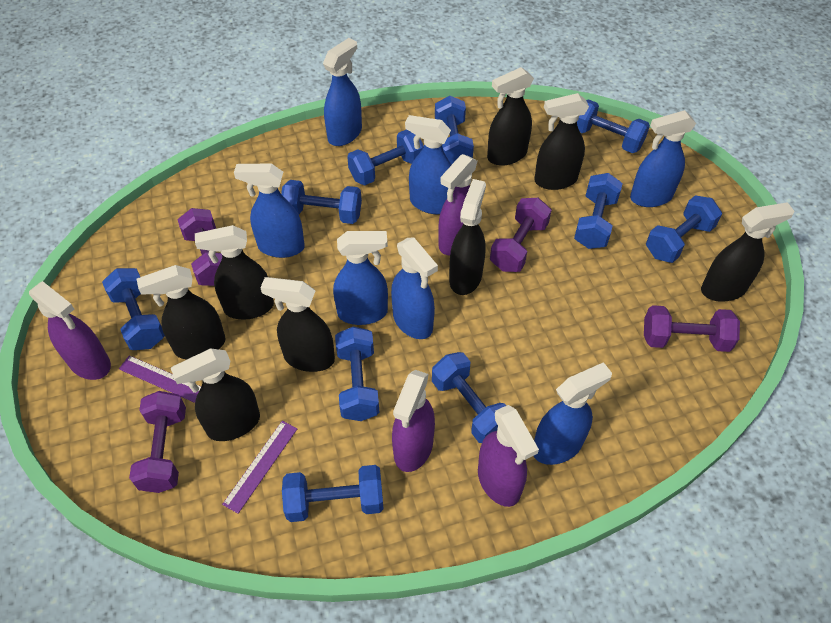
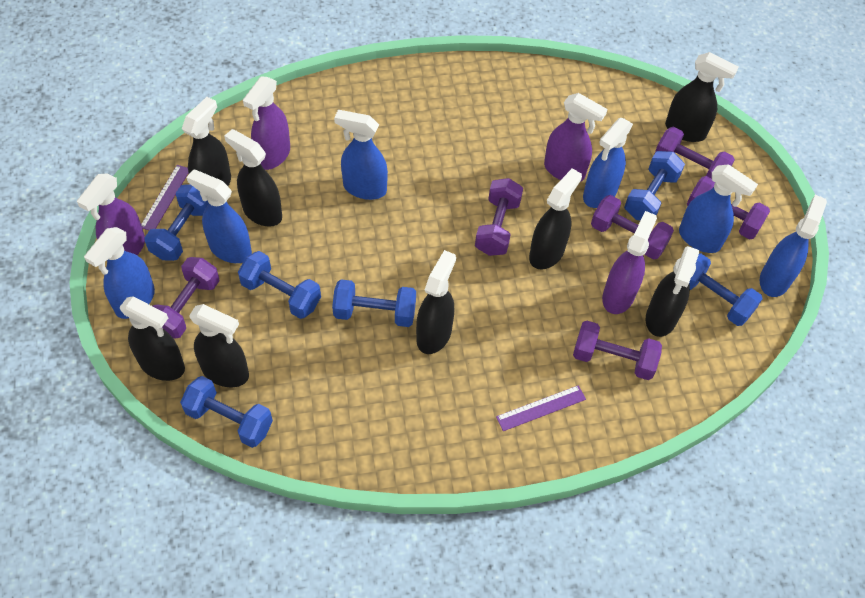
blue dumbbell: [102,268,165,350] [281,180,362,224] [282,465,384,522] [335,327,380,421] [347,129,424,185] [432,352,506,443] [435,96,474,165] [574,173,623,249] [577,99,650,153] [646,195,722,263] = 10 -> [144,184,209,261] [180,376,273,448] [238,251,321,319] [332,279,416,327] [624,151,685,221] [689,253,762,326] = 6
blue spray bottle: [234,163,305,258] [323,38,362,146] [333,231,388,325] [391,238,438,339] [405,115,451,214] [534,362,612,465] [630,110,696,207] = 7 -> [84,227,155,319] [186,169,252,263] [334,110,388,200] [583,118,633,208] [679,164,758,253] [760,195,827,297] = 6
purple dumbbell: [129,391,186,493] [177,208,222,286] [490,198,552,272] [644,305,740,352] = 4 -> [153,257,220,339] [475,178,523,256] [573,320,662,380] [591,195,674,259] [655,127,735,178] [687,176,770,239] = 6

